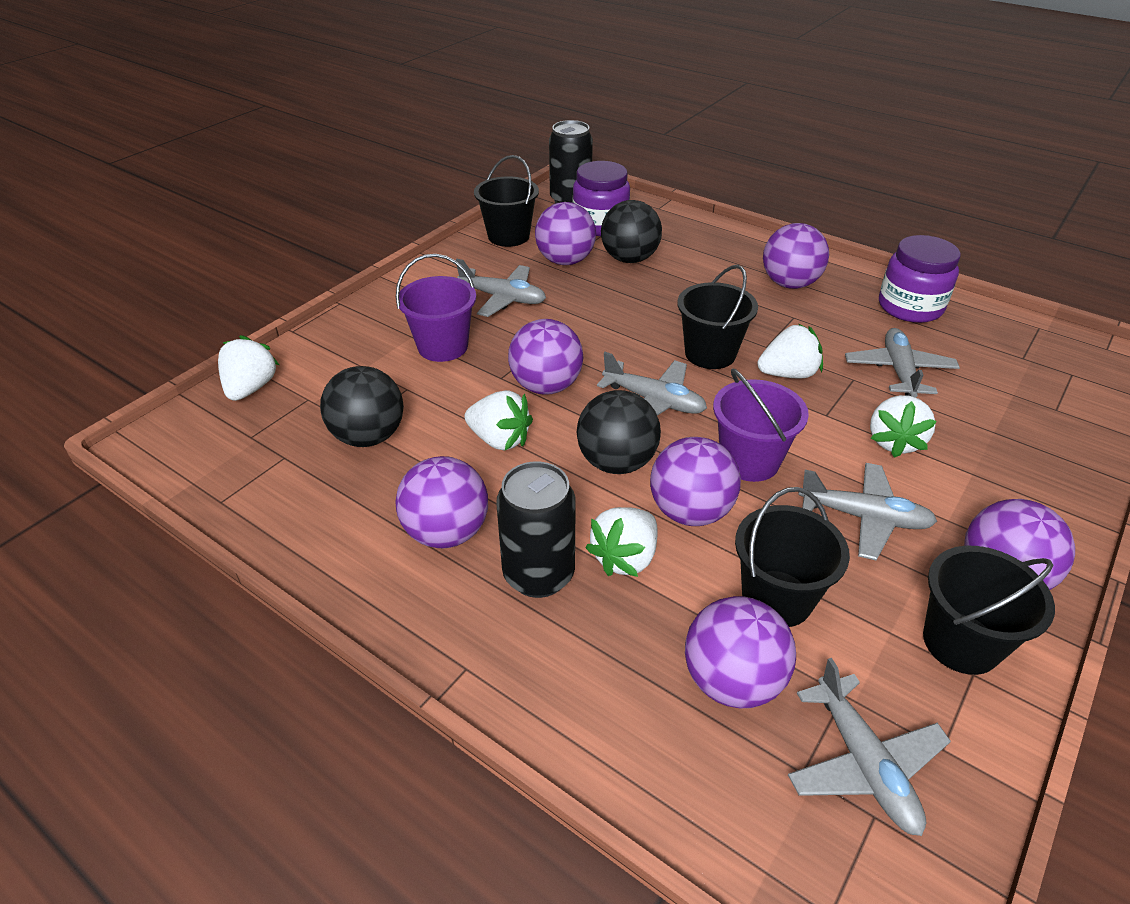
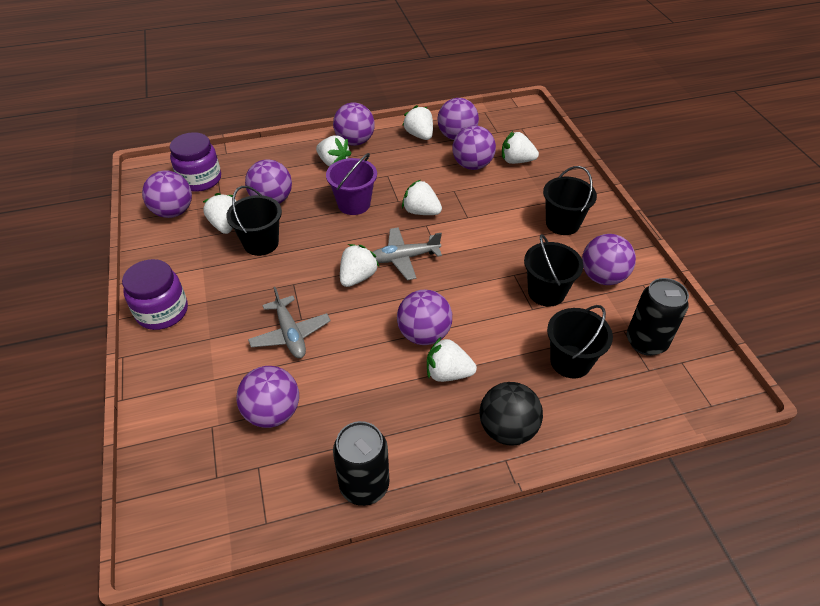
black ball: [320,366,404,447] [577,390,661,474] [601,200,662,263] = 3 -> [480,382,543,446] = 1
grey plane: [456,259,546,317] [597,352,707,416] [788,658,951,836] [798,463,937,560] [845,328,960,398] = 5 -> [248,287,331,358] [373,227,442,280] = 2
purple ball: [395,456,488,548] [508,319,583,395] [535,202,596,265] [650,437,741,526] [685,596,796,708] [763,223,829,289] [964,499,1075,590] = 7 -> [142,170,192,218] [236,366,299,428] [245,159,292,204] [333,103,375,146] [397,290,452,345] [438,98,479,140] [453,125,496,170] [582,234,636,285] = 8
purple bucket: [396,254,476,362] [713,368,809,482] = 2 -> [326,153,377,215] = 1
white strawberry: [218,335,279,401] [464,390,533,451] [585,507,658,577] [757,323,823,379] [870,395,937,458] = 5 -> [203,193,236,234] [316,135,352,167] [340,244,379,287] [402,105,433,140] [402,180,442,215] [427,337,477,382] [502,131,539,164] = 7

